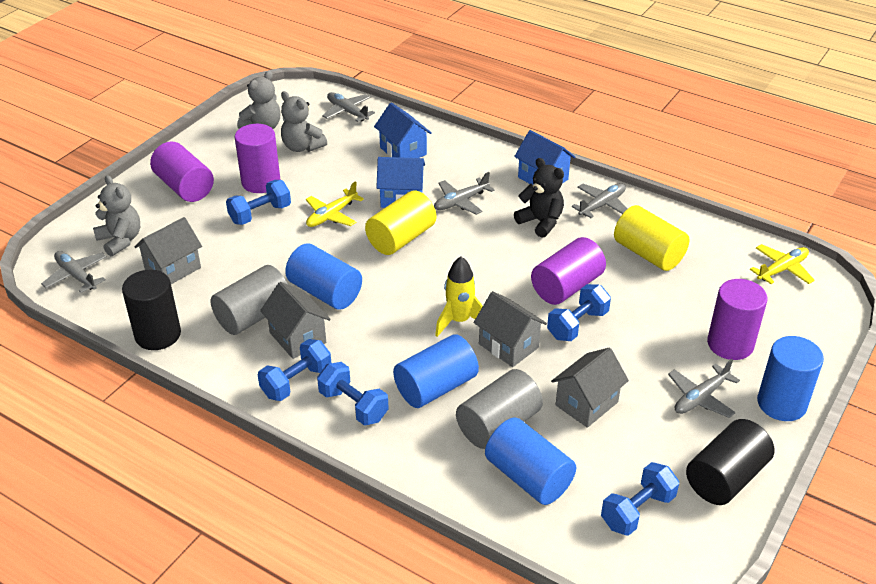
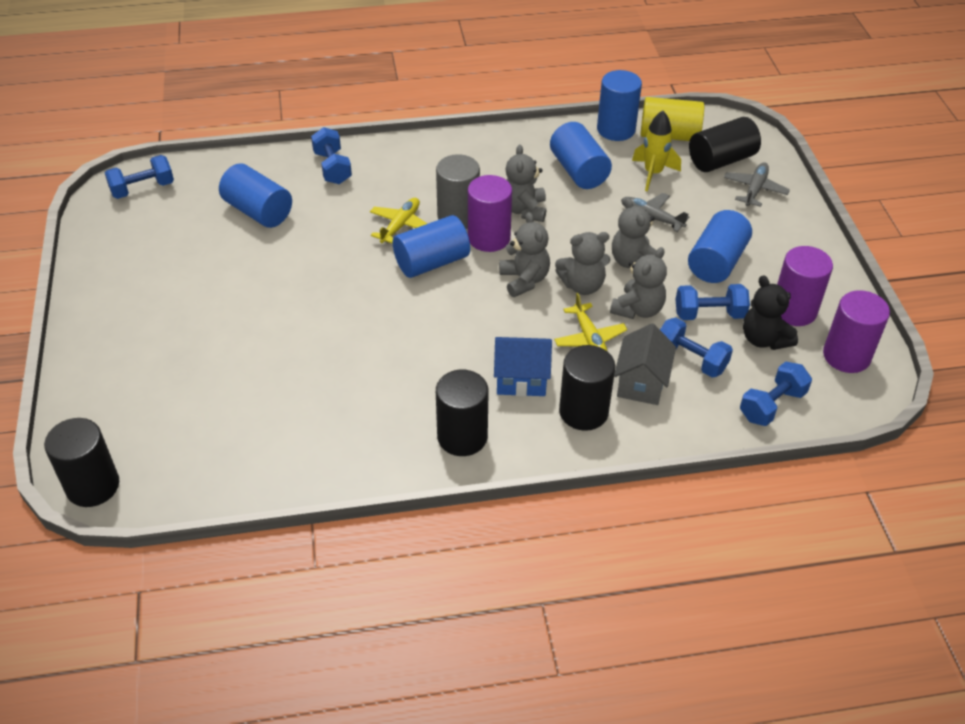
black cylinder: [122,270,181,350] [686,419,775,505] = 2 -> [44,418,119,507] [436,370,489,456] [559,345,615,431] [689,117,761,172] = 4
blue cylinder: [285,243,362,310] [393,334,479,408] [485,418,576,505] [757,336,824,421] = 4 -> [219,163,292,228] [393,215,470,278] [550,122,612,189] [597,70,642,141] [688,210,752,283] = 5
blue house: [374,102,432,158] [376,157,425,208] [514,130,575,184] = 3 -> [494,337,552,396] = 1
grey cylinder: [210,265,287,335] [456,369,543,449] = 2 -> [436,154,480,229] = 1
grey house: [134,217,202,284] [260,282,331,359] [474,291,547,367] [551,348,629,428] = 4 -> [614,324,676,405] = 1
grey plane: [41,251,107,293] [322,92,375,122] [434,172,495,215] [572,183,628,218] [668,359,740,418] = 5 -> [621,193,690,232] [724,162,790,207] = 2
grey teddy bear: [93,175,140,256] [237,71,280,129] [281,91,327,152] = 3 -> [499,212,550,297] [505,145,546,222] [555,232,610,295] [610,247,667,319] [612,198,662,268] = 5
purple cylinder: [150,142,214,202] [235,124,280,193] [531,237,606,305] [707,279,767,360] = 4 -> [468,175,512,252] [777,246,833,326] [823,290,890,373] = 3
yellow cylinder: [365,191,436,255] [614,205,689,271] = 2 -> [641,97,704,141] = 1

